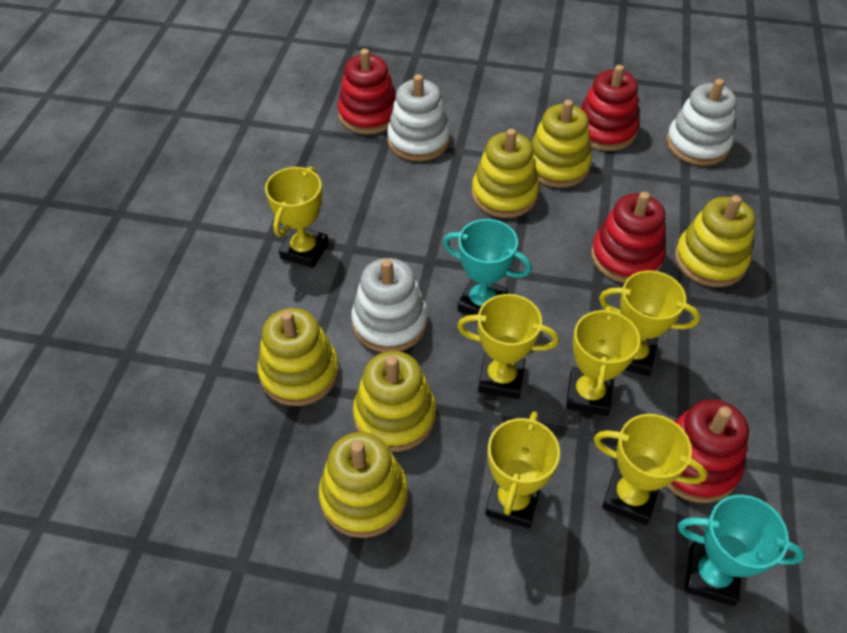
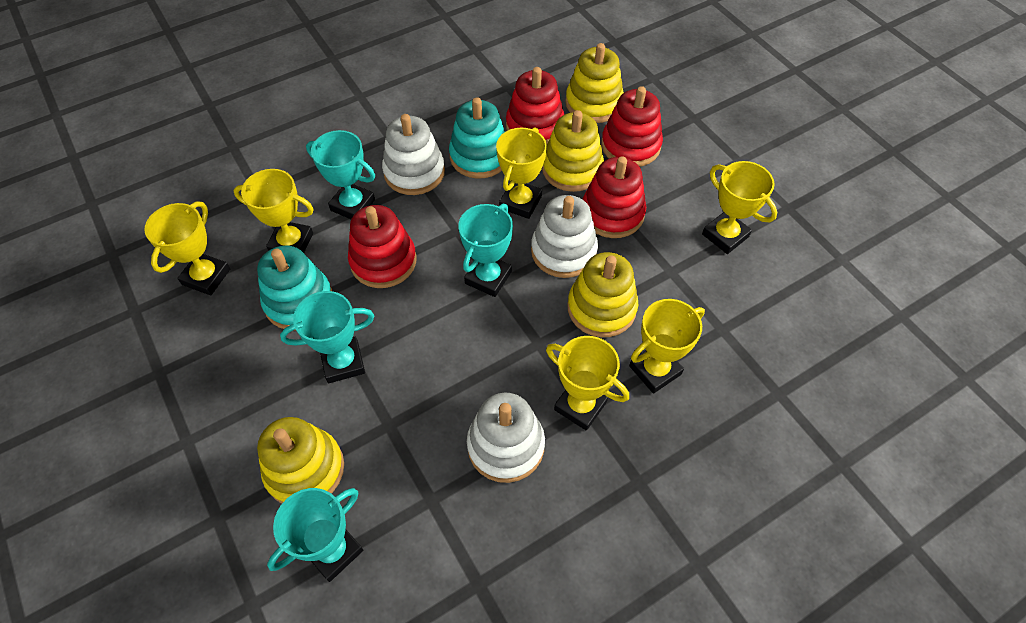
turquoise stacking toy: none = 0 -> [257,246,332,330] [449,97,505,179] = 2
turquoise trophy: [443,219,532,315] [678,495,805,606] = 2 -> [267,488,363,582] [280,291,374,383] [306,130,375,219] [458,204,513,297] = 4
yellow stacking toy: [257,308,339,406] [319,432,408,538] [353,351,436,452] [472,129,539,218] [531,100,592,188] [675,195,756,287] = 6 -> [257,417,344,504] [542,110,604,192] [565,43,624,123] [567,252,638,337] = 4

